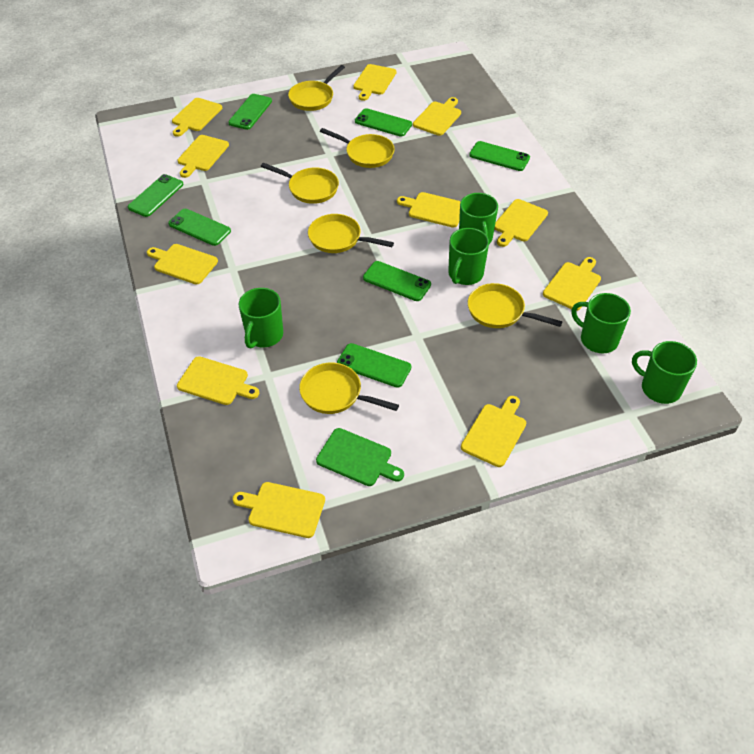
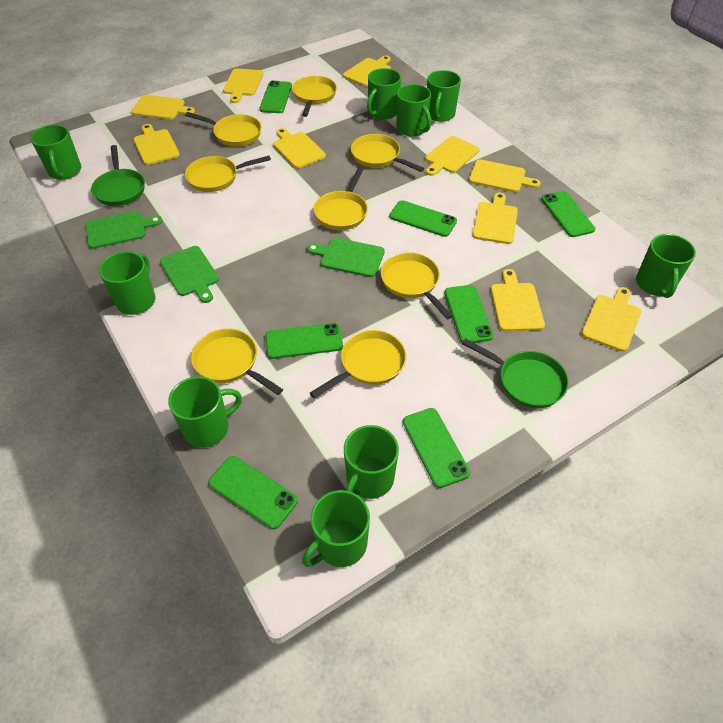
green cutting board: [316,428,404,486] = 1 -> [86,211,162,249] [160,246,219,303] [307,238,385,277] = 3
green mug: [238,288,283,349] [448,228,489,285] [459,193,498,244] [572,293,631,353] [632,341,697,404] = 5 -> [30,124,81,180] [99,251,156,315] [168,376,242,447] [302,490,370,567] [344,425,399,499] [367,68,401,120] [396,84,431,137] [427,70,461,122] [636,234,696,298] = 9
green pan: none = 0 -> [91,145,145,206] [462,338,569,408] = 2
yellow cutting board: [147,244,218,285] [172,98,222,137] [177,356,259,405] [178,135,229,178] [233,482,325,538] [353,64,397,101] [397,192,461,228] [413,97,461,136] [461,396,526,467] [494,199,548,247] [543,257,601,311] = 11 -> [131,95,195,120] [133,124,180,165] [223,68,263,103] [274,128,326,168] [343,55,391,86] [425,136,480,176] [469,159,541,192] [473,193,518,244] [491,269,545,331] [582,287,641,352] = 10
yellow pan: [261,163,339,204] [288,65,345,111] [299,363,399,414] [308,214,394,253] [320,128,395,168] [468,283,563,328] = 6 -> [185,112,261,146] [185,156,271,192] [191,328,283,395] [292,76,337,117] [310,330,406,398] [314,166,368,230] [351,134,424,172] [381,252,453,319] = 8

